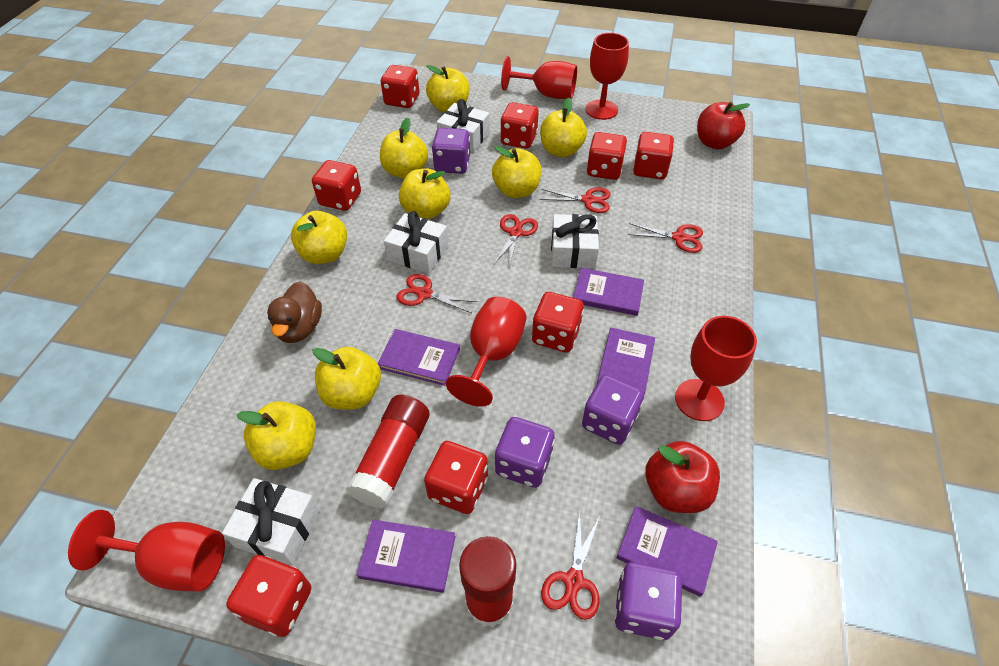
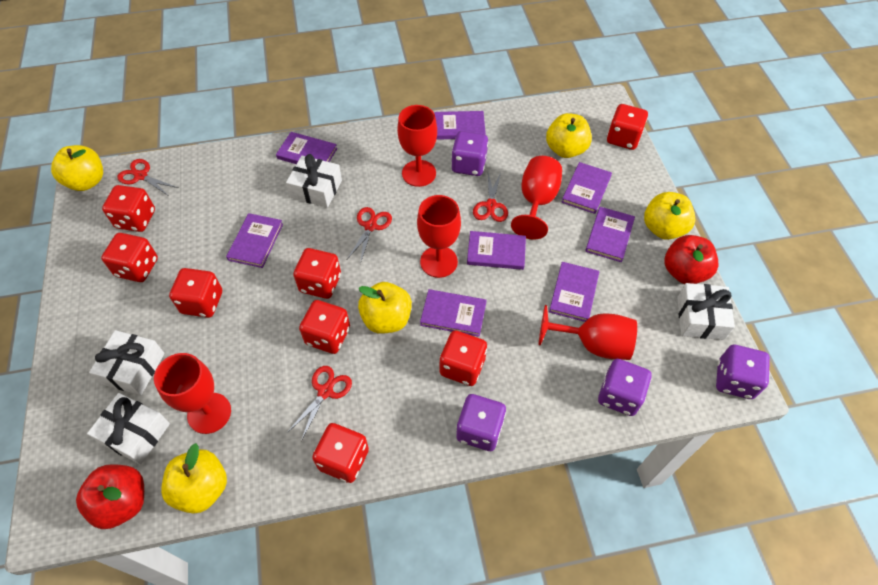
brown duck: [267,281,322,343] = 1 -> none = 0
purple book: [357,519,456,593] [377,329,460,386] [573,268,644,316] [596,327,655,394] [617,506,718,597] = 5 -> [226,213,283,268] [276,132,337,164] [420,289,487,337] [434,111,486,140] [467,231,526,270] [549,262,599,322] [562,162,612,214] [585,207,635,262] = 8
red glue stick: [346,395,429,509] [459,536,516,627] = 2 -> none = 0
red scissors: [397,274,478,313] [494,214,538,267] [540,187,611,213] [541,510,600,620] [628,223,703,253] = 5 -> [117,159,178,195] [287,366,352,441] [347,207,392,264] [473,172,508,222] = 4
yellow apple: [237,401,316,470] [291,211,347,264] [312,347,381,410] [380,118,428,178] [399,169,450,219] [426,65,469,113] [492,146,541,198] [540,98,587,157] = 8 -> [51,145,103,191] [161,443,227,514] [358,282,412,334] [546,113,592,158] [644,192,696,240] = 5

